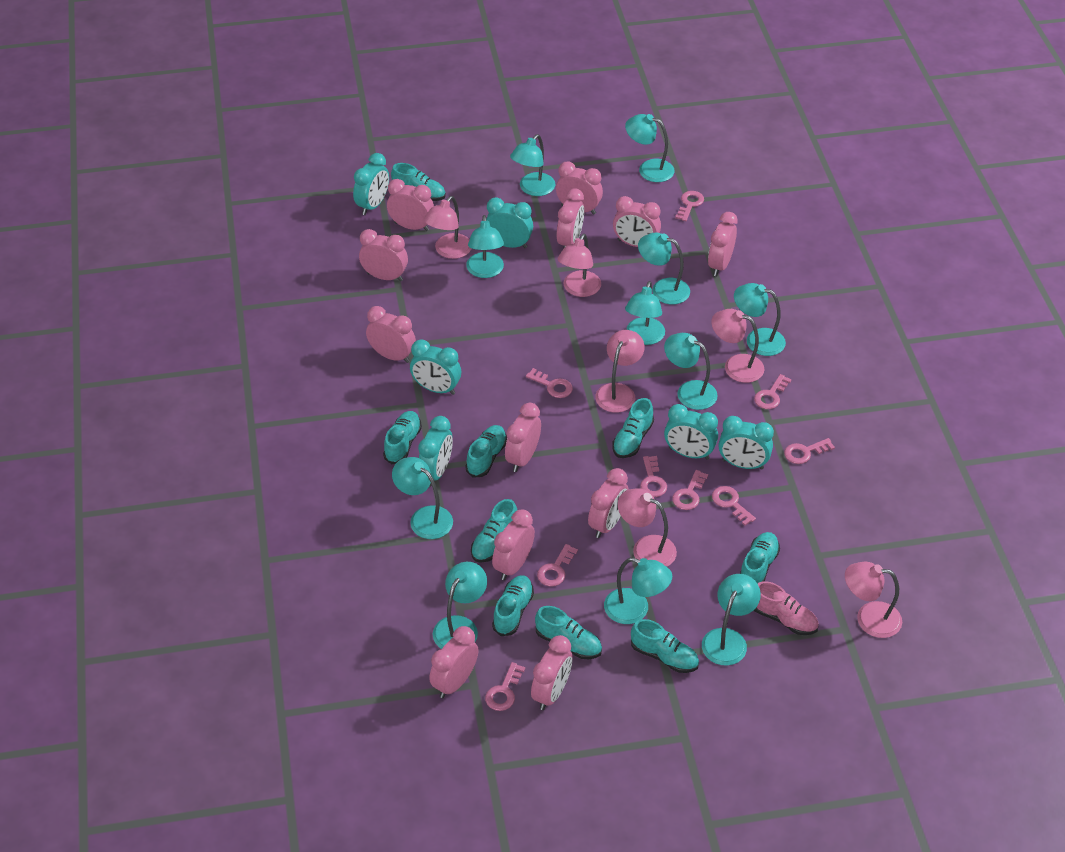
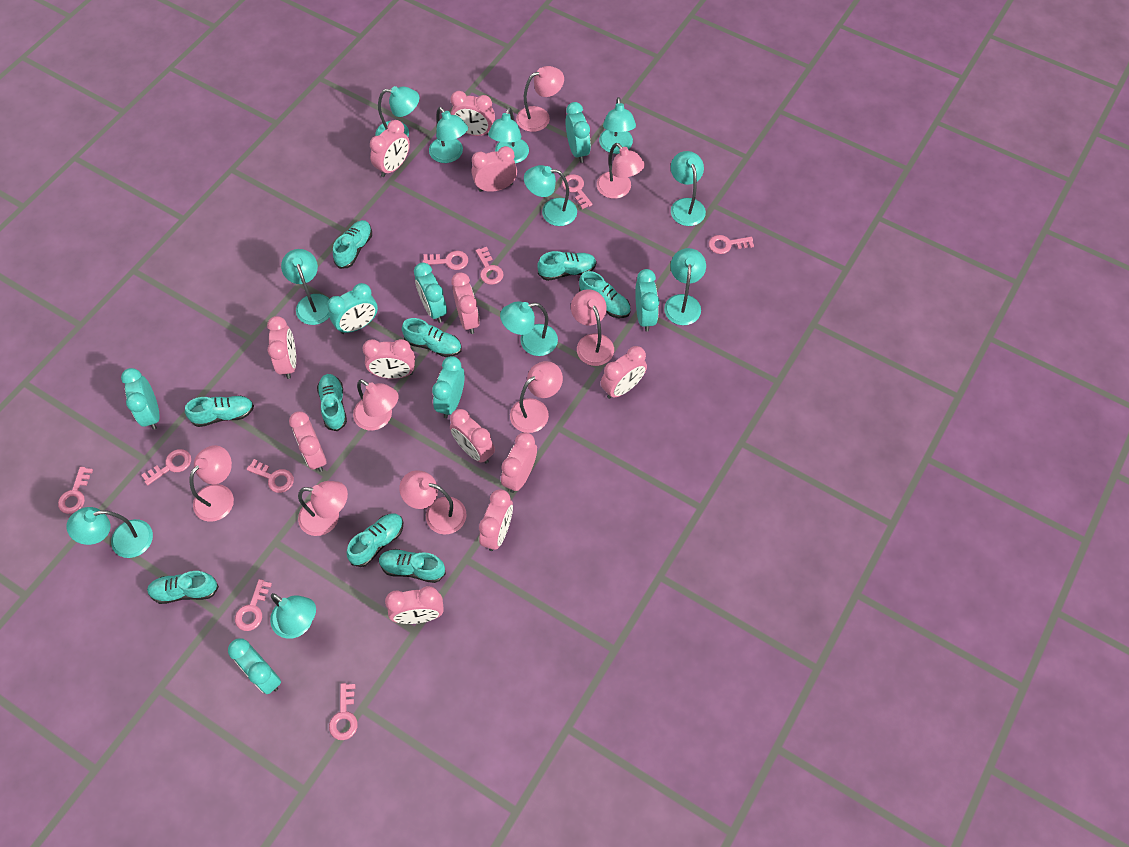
pink lamp: [424,196,472,259] [557,234,601,297] [595,330,644,413] [618,488,677,567] [711,309,764,383] [845,562,902,638] = 6 -> [189,445,234,522] [298,481,348,536] [353,379,399,431] [399,470,467,535] [510,361,563,433] [516,66,564,132] [571,289,614,366] [597,143,645,199] = 8
pink shoe: [754,581,819,635] = 1 -> none = 0
turquoise clock: [353,153,389,215] [410,339,461,395] [418,416,453,486] [486,197,533,248] [664,404,718,460] [719,416,774,470] = 6 -> [121,368,159,430] [228,638,281,694] [327,283,378,334] [414,263,447,323] [432,356,465,418] [566,102,591,163] [635,269,659,332] = 7

